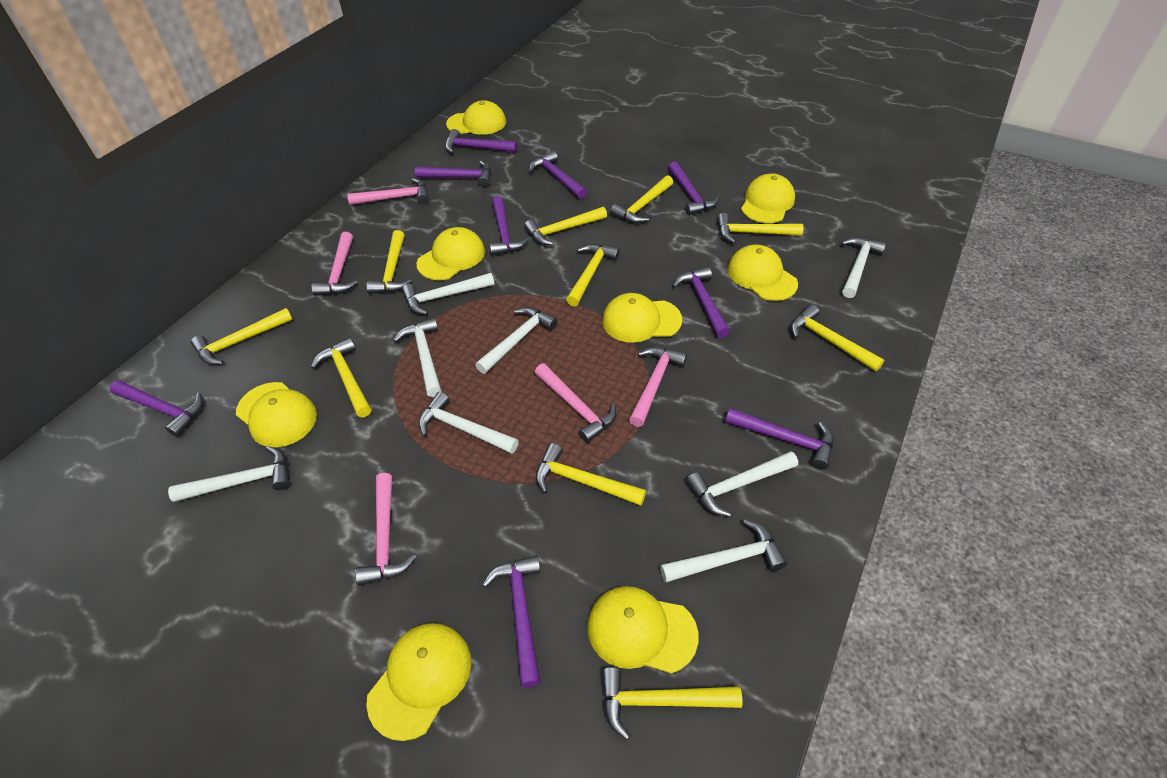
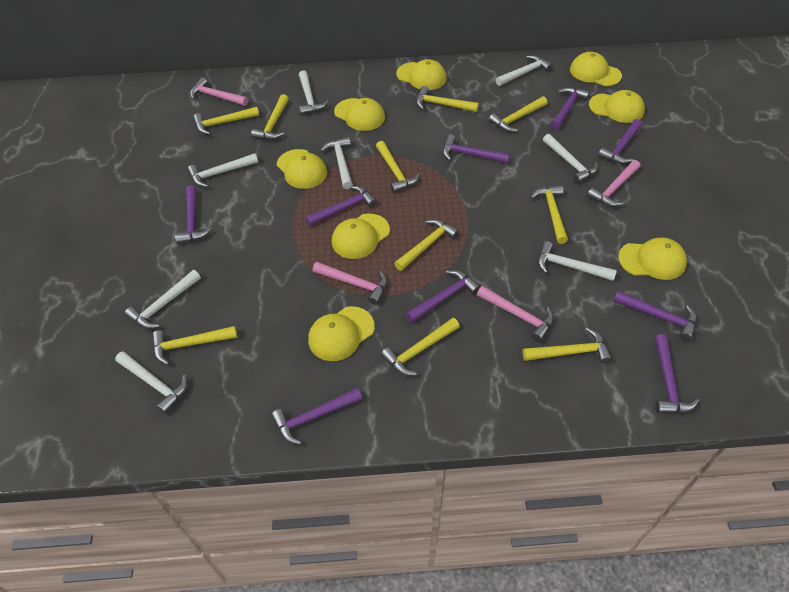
pink hammer: [311,232,358,296] [347,178,429,205] [355,473,416,586] [535,364,617,443] [629,347,687,427] = 5 -> [190,77,248,106] [313,262,388,305] [477,286,554,342] [587,160,640,207] = 4

